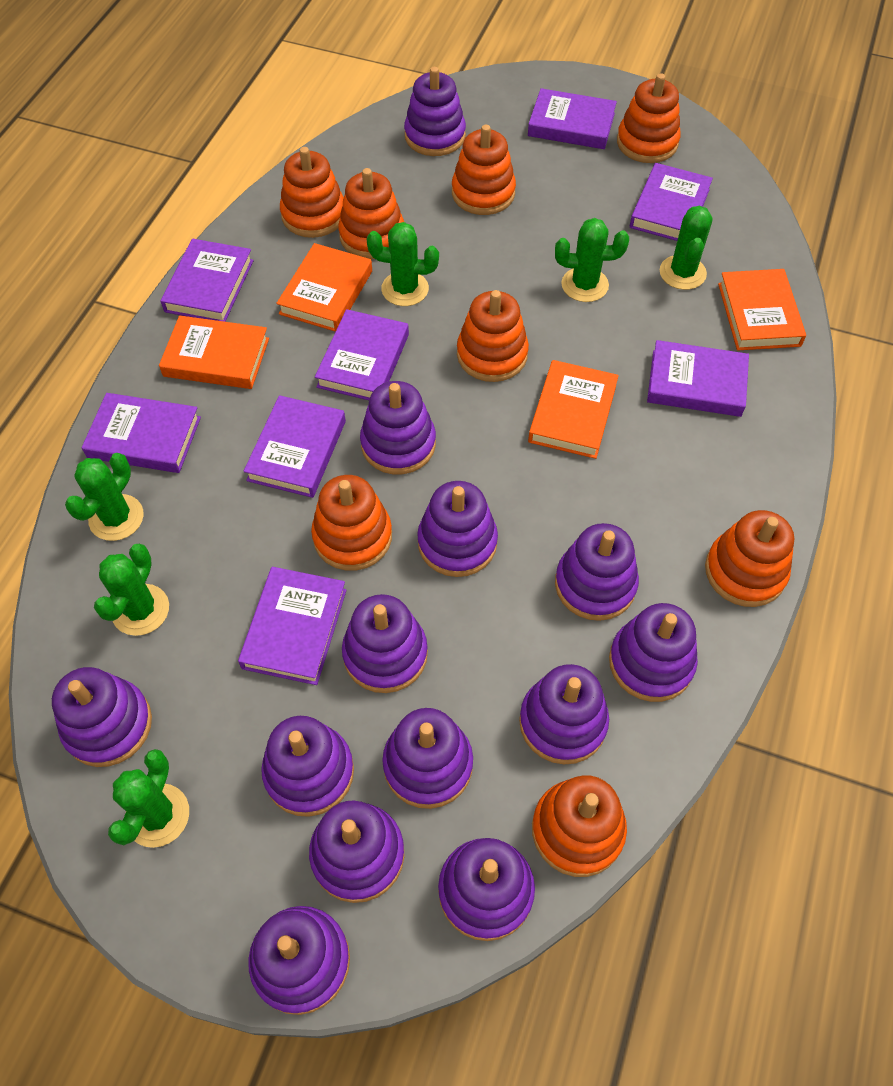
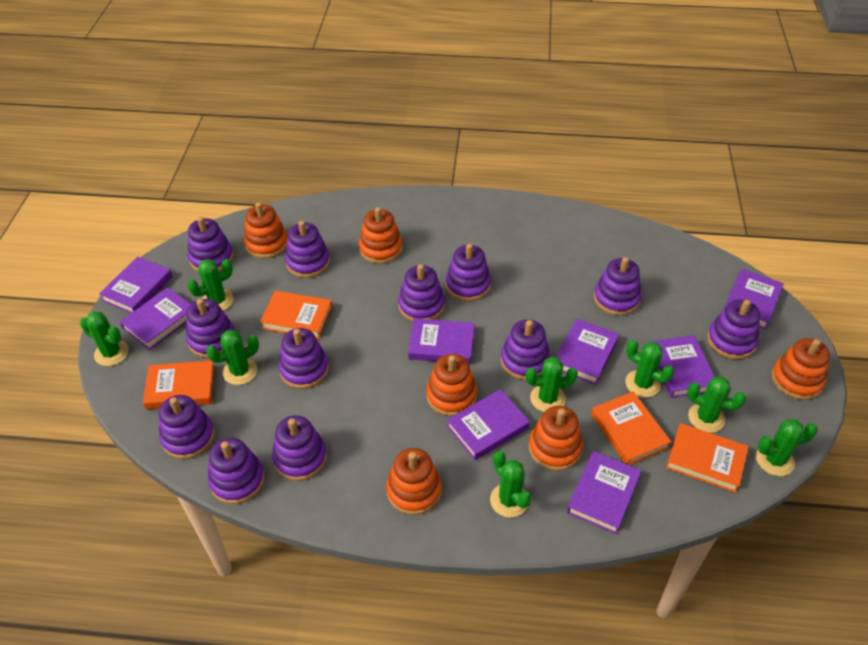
green cactus: [65,453,144,541] [94,544,169,636] [108,749,189,848] [367,222,439,306] [555,218,629,302] [660,206,712,290] = 6 -> [80,312,129,366] [187,259,234,311] [206,330,259,385] [490,451,532,518] [526,357,578,412] [625,340,674,398] [687,377,746,433] [756,419,818,476] = 8
orange stacking toy: [280,147,344,238] [311,475,392,571] [338,168,404,259] [452,125,516,215] [457,290,529,382] [532,775,627,877] [617,73,681,163] [705,510,794,607] = 8 -> [244,202,288,259] [359,207,403,264] [386,448,442,515] [426,354,477,416] [528,406,583,471] [772,338,830,400] = 6
purple stacking toy: [52,667,152,767] [248,906,350,1015] [261,716,354,817] [309,801,405,903] [342,594,428,693] [360,381,436,475] [382,708,473,809] [404,67,466,156] [417,481,498,577] [438,838,535,941] [519,664,609,765] [555,523,639,621] [609,603,698,702] = 13 -> [159,395,215,459] [186,299,235,358] [188,217,234,272] [208,438,265,504] [272,415,327,481] [278,328,329,389] [285,221,330,278] [398,264,445,322] [446,244,491,302] [501,319,550,380] [594,257,642,316] [707,300,760,359] = 12

